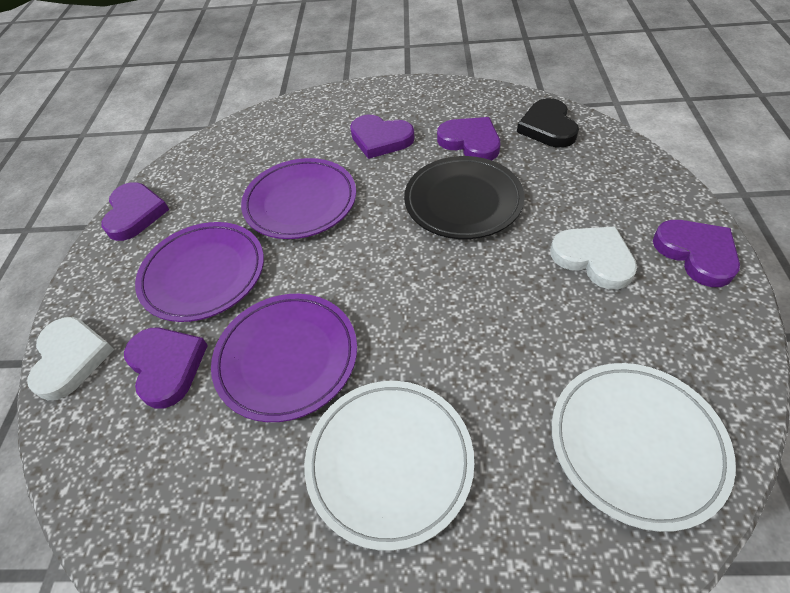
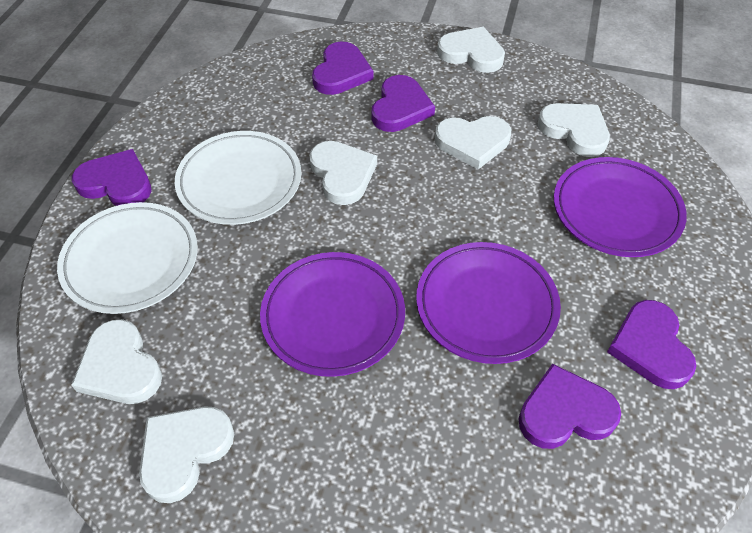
black heart: [517,98,579,148] = 1 -> none = 0
black plate: [404,156,525,239] = 1 -> none = 0
white heart: [27,317,114,400] [550,226,637,290] = 2 -> [71,319,162,404] [139,406,234,503] [309,141,377,205] [435,116,511,169] [437,27,505,73] [538,103,610,157] = 6

